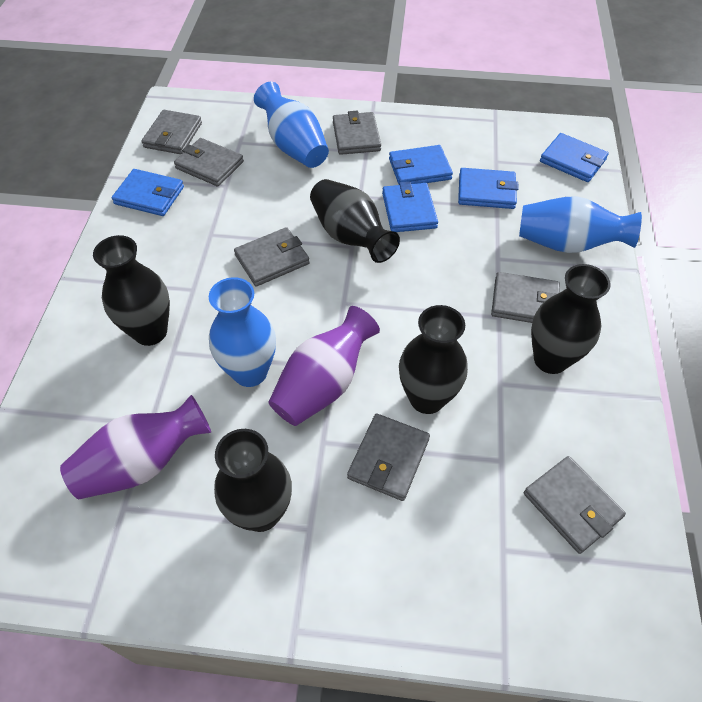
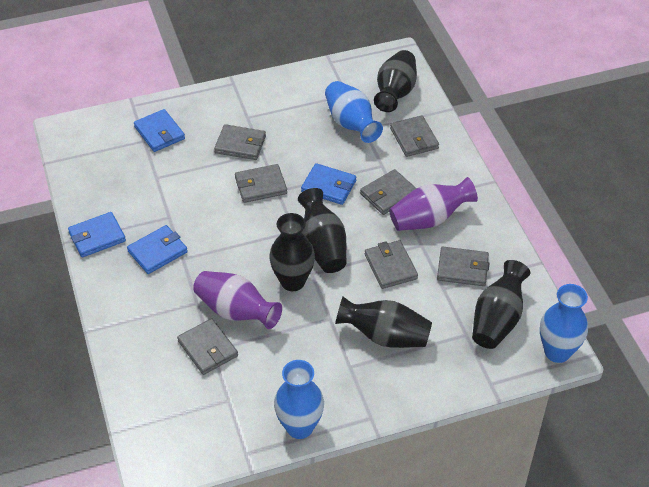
blue wallet: [112,169,184,216] [382,181,438,232] [389,145,453,184] [458,168,519,209] [540,133,609,182] = 5 -> [68,212,126,257] [127,225,188,274] [134,109,185,152] [301,163,356,205] = 4

